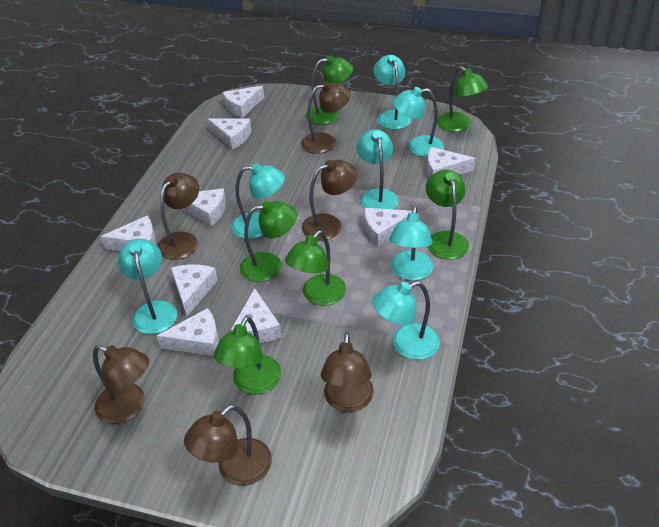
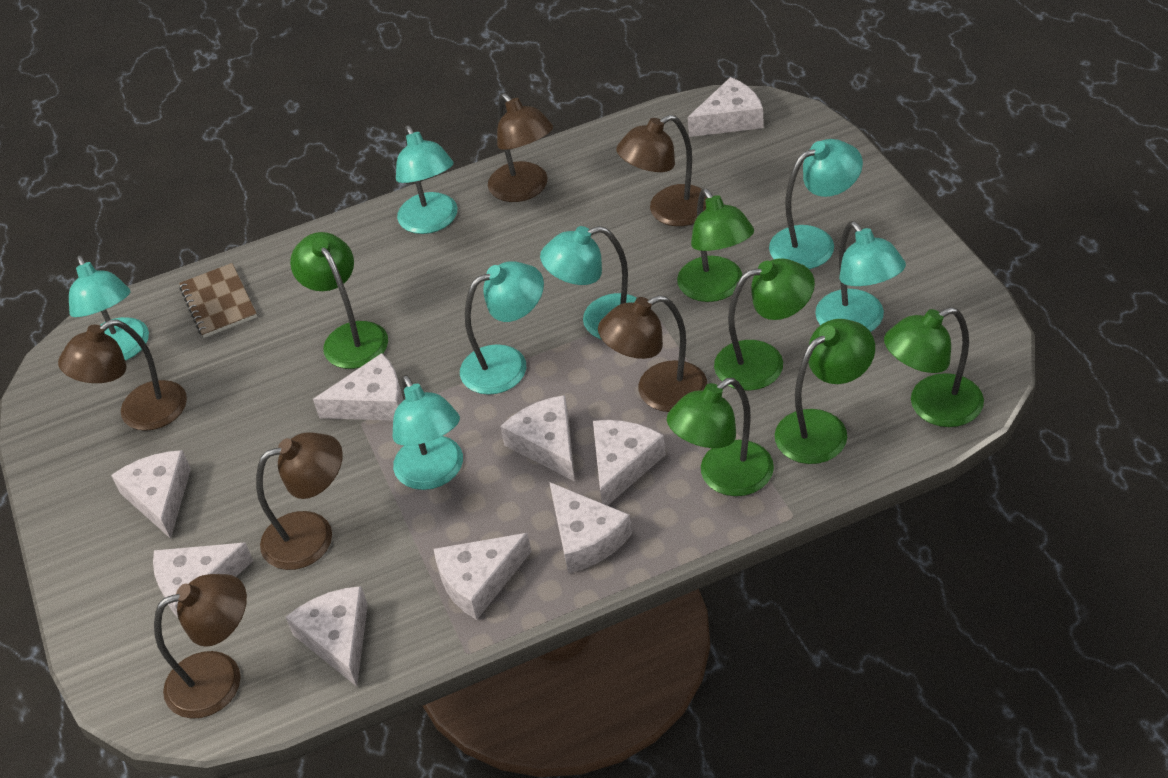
brown notebook: none = 0 -> [179,263,257,338] = 1

